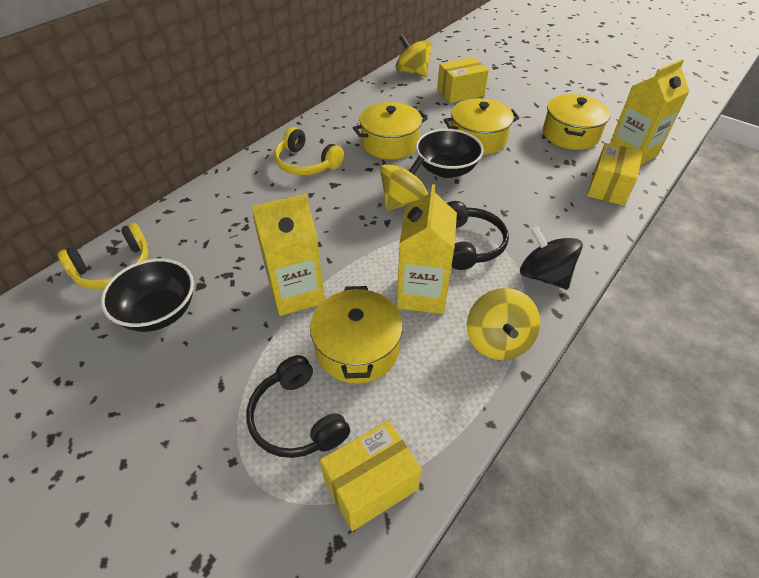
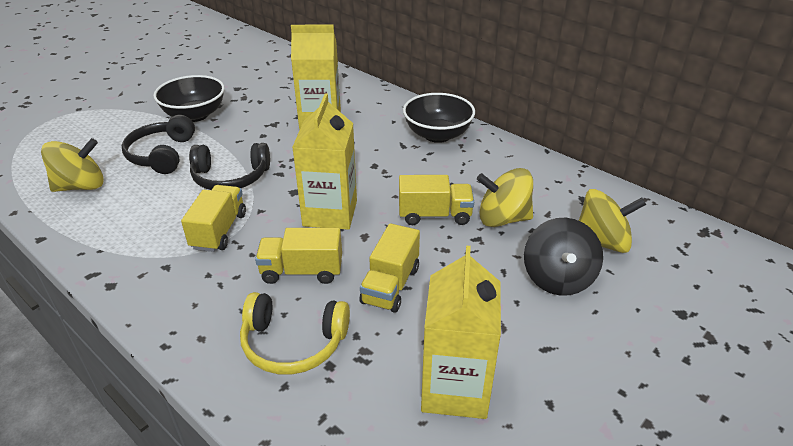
yellow box: [320,421,422,531] [437,57,489,103] [587,143,643,206] = 3 -> none = 0
yellow headphones: [58,223,149,289] [274,127,344,175] = 2 -> [240,292,350,375] = 1
yellow pot: [310,286,403,383] [353,102,428,159] [444,98,520,155] [543,94,611,150] = 4 -> none = 0
yellow truck: none = 0 -> [181,185,246,252] [255,228,342,284] [360,223,420,313] [399,175,474,225] = 4

